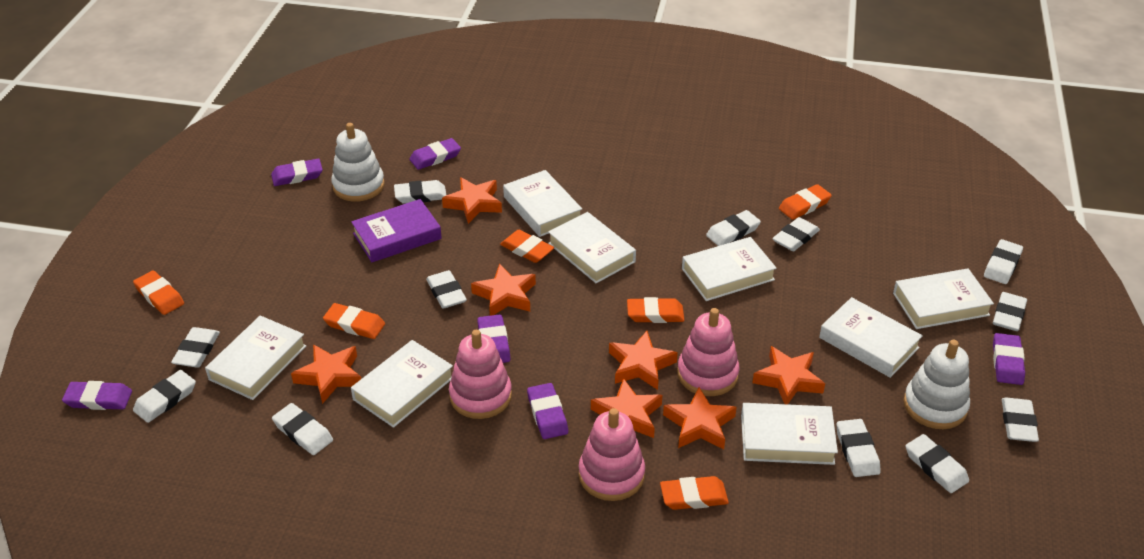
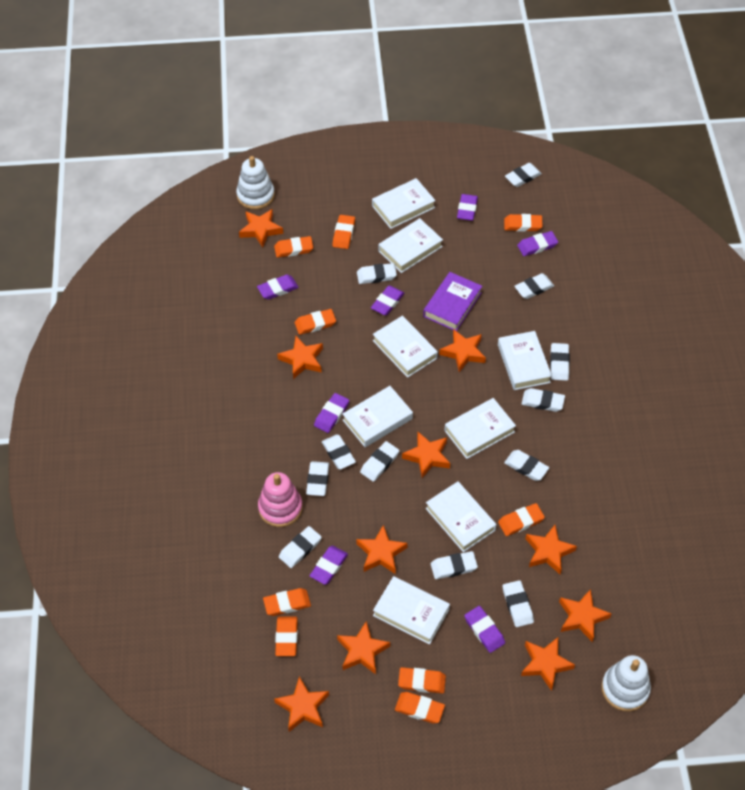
orange eraser: [133,270,184,315] [323,303,385,339] [500,230,554,263] [627,297,684,323] [660,476,729,510] [779,184,832,220] = 6 -> [263,588,311,616] [274,236,313,258] [275,617,298,656] [295,309,336,335] [332,215,355,249] [395,692,445,724] [398,667,446,694] [498,503,545,536] [504,214,543,232] = 9
orange star: [291,344,361,404] [442,177,502,224] [471,263,536,316] [591,378,662,438] [609,331,678,390] [663,387,737,449] [752,346,825,404] = 7 -> [239,209,283,248] [274,676,329,732] [277,336,323,379] [337,621,390,675] [356,525,408,574] [402,432,450,478] [439,329,486,372] [521,637,575,691] [525,525,577,574] [559,589,611,642] = 10
pink stacking toy: [449,330,512,419] [578,408,645,501] [677,308,740,396] = 3 -> [258,472,302,527] = 1
purple eraser: [62,381,132,410] [271,159,323,186] [409,138,461,170] [477,314,510,363] [527,383,568,439] [993,333,1025,385] = 6 -> [257,274,299,300] [310,546,348,585] [314,393,349,433] [371,286,405,315] [457,194,478,221] [464,606,505,653] [517,231,558,256] = 7

